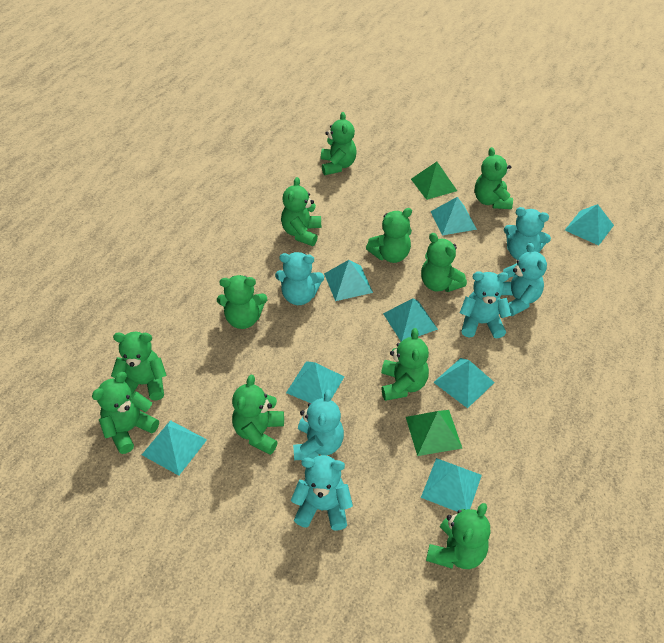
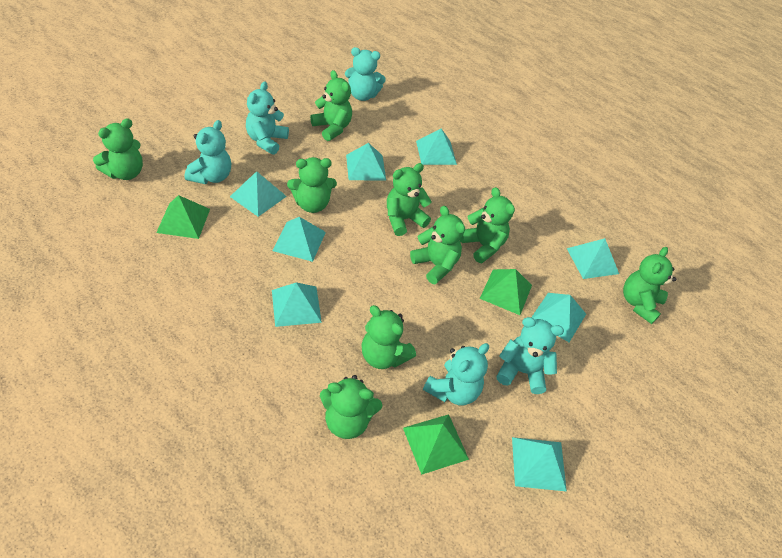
green pyramid: [406,410,462,456] [411,162,457,200] = 2 -> [156,195,210,239] [403,414,469,475] [480,269,532,315] = 3
green teddy bear: [92,372,159,454] [111,332,167,401] [217,275,267,329] [232,375,284,455] [281,177,321,246] [321,112,357,175] [366,208,412,263] [381,328,429,401] [421,233,467,292] [426,503,490,569] [475,147,513,209] = 11 -> [93,118,143,180] [287,157,337,213] [310,70,352,141] [320,375,382,439] [361,305,416,369] [387,163,432,236] [410,206,465,284] [460,187,515,263] [623,247,676,324] = 9
turquoise teddy bear: [275,252,324,305] [291,455,353,531] [293,390,344,460] [460,271,511,339] [502,243,547,316] [504,207,551,260] = 6 -> [185,120,231,184] [246,82,289,155] [345,47,386,101] [423,343,489,405] [496,317,564,394] = 5

